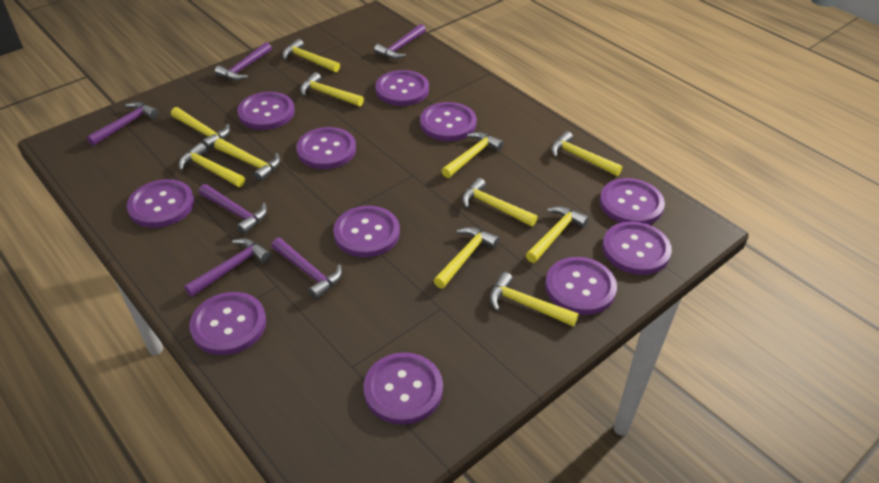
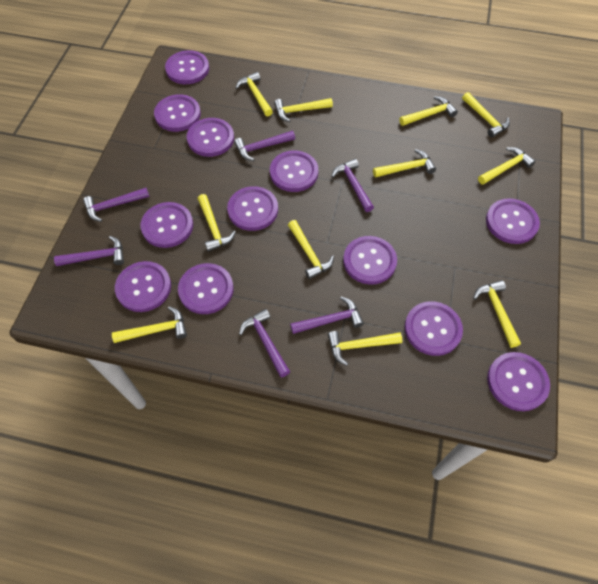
purple button: [127,179,194,228] [190,292,266,355] [237,92,295,130] [296,127,356,169] [333,206,400,257] [363,352,443,425] [375,70,429,106] [420,102,477,141] [545,257,617,315] [600,178,665,224] [602,221,672,275] = 11 -> [115,261,171,312] [141,202,193,248] [154,94,201,132] [165,50,209,84] [178,263,234,314] [187,118,234,157] [227,186,278,231] [270,150,318,192] [343,236,397,285] [404,301,463,356] [486,198,540,244] [487,352,550,411] = 12

